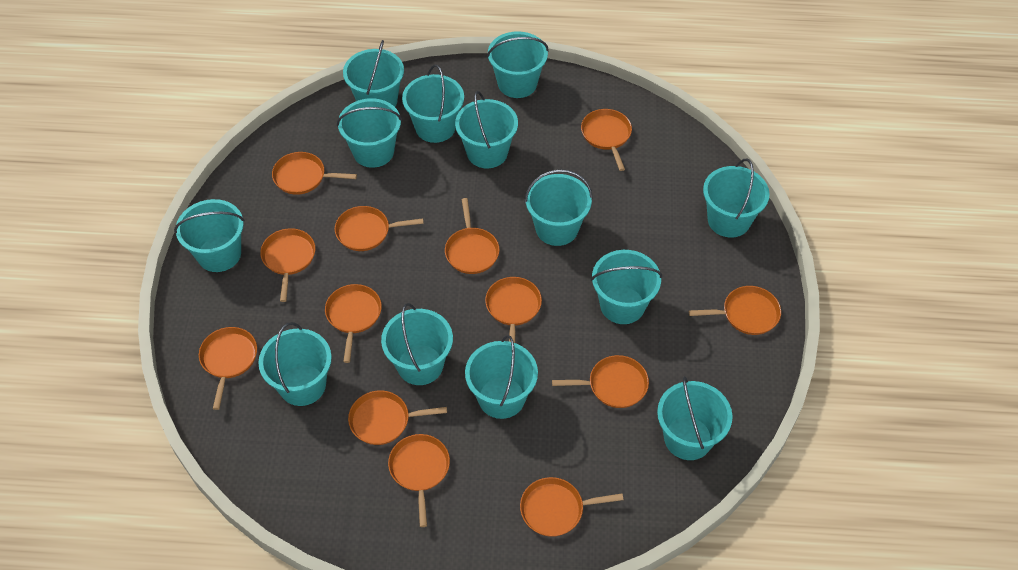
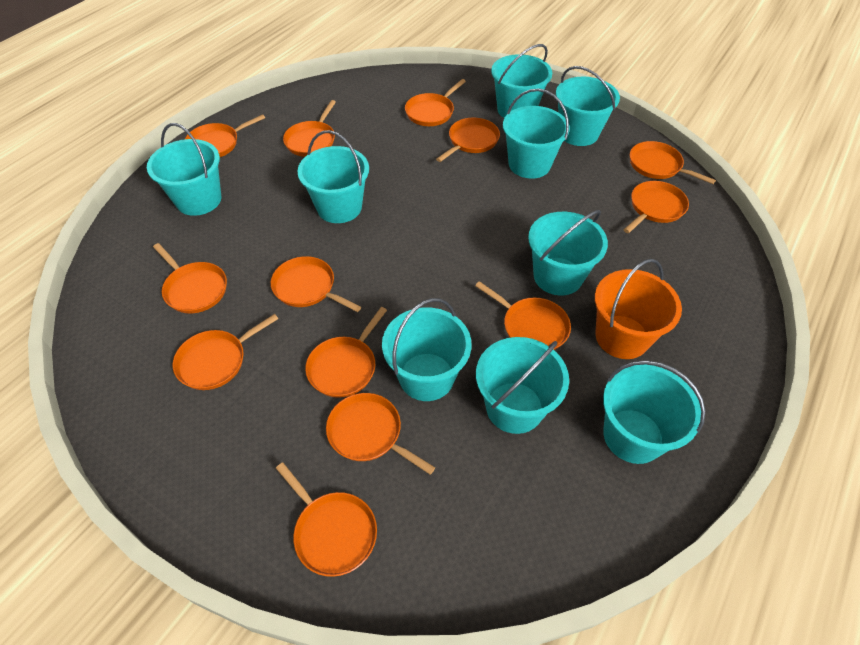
orange bucket: none = 0 -> [595,259,682,359] = 1
turquoise bucket: [174,199,245,272] [258,322,332,406] [337,98,402,168] [343,40,404,107] [381,303,453,385] [402,64,464,143] [455,91,518,168] [465,335,538,419] [487,31,549,98] [525,169,593,246] [591,250,662,324] [657,376,733,460] [703,159,770,238] = 13 -> [147,123,221,216] [297,130,369,223] [382,298,471,401] [476,337,569,434] [491,44,552,118] [503,88,570,179] [528,210,608,296] [556,66,620,146] [603,360,705,464] = 9

